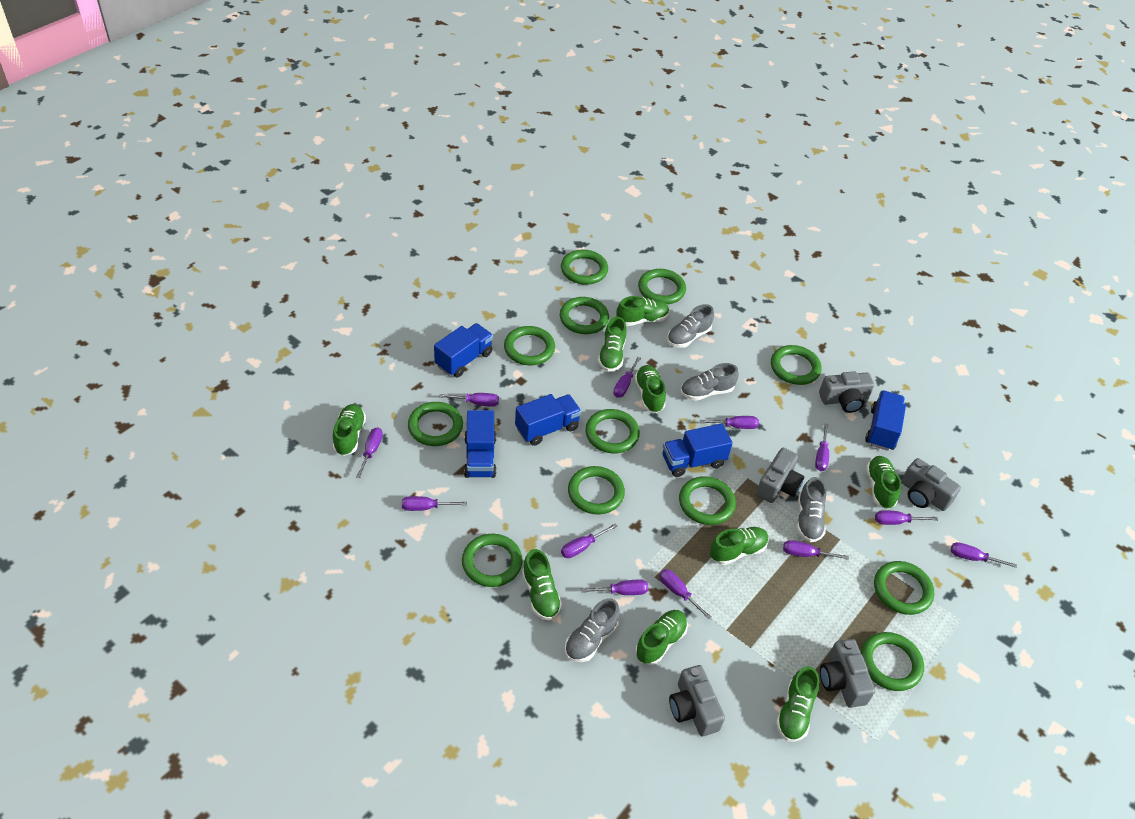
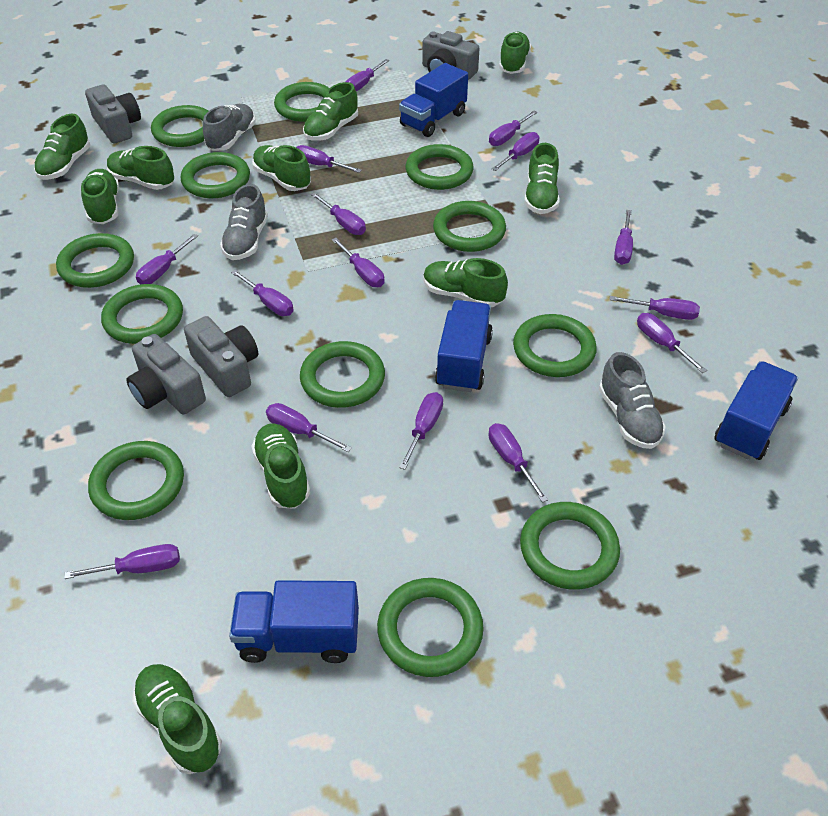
blue truck: [434,323,493,377] [464,410,496,478] [515,394,582,446] [663,423,733,477] [865,390,906,451] = 5 -> [229,580,359,663] [399,63,468,137] [435,300,493,392] [714,361,798,460] = 4
green shoe: [333,404,366,456] [522,549,562,620] [598,317,626,371] [616,296,669,326] [634,365,666,413] [635,610,688,665] [710,527,769,565] [776,666,819,742] [866,456,901,509] = 9 -> [34,114,90,180] [81,169,119,224] [107,146,174,190] [132,664,222,774] [251,423,310,509] [252,145,311,191] [303,82,358,141] [423,258,508,307] [499,32,531,74] [524,143,560,214] = 10
grey camera: [669,665,725,736] [756,448,805,503] [819,371,874,413] [820,639,875,708] [901,458,961,511] = 5 -> [85,85,141,144] [126,334,206,414] [184,316,258,397] [422,31,480,80] = 4
grey shoe: [565,598,620,662] [667,304,714,348] [681,363,739,401] [797,477,826,542] = 4 -> [203,104,256,151] [220,184,268,260] [599,352,666,449] = 3
purple screwdriver: [356,427,383,478] [402,496,467,511] [439,393,499,407] [561,523,617,558] [581,580,648,595] [613,357,641,398] [659,569,711,620] [700,416,759,429] [783,540,849,560] [815,424,829,471] [875,510,938,525] [950,542,1017,568] = 12 -> [64,544,180,579] [136,234,198,285] [231,270,294,316] [266,403,352,452] [296,145,362,173] [311,193,366,235] [332,238,384,287] [346,59,389,91] [399,392,443,470] [488,423,548,503] [489,111,537,146] [492,132,539,171] [609,296,700,320] [614,210,633,265] [637,313,707,373] = 15

